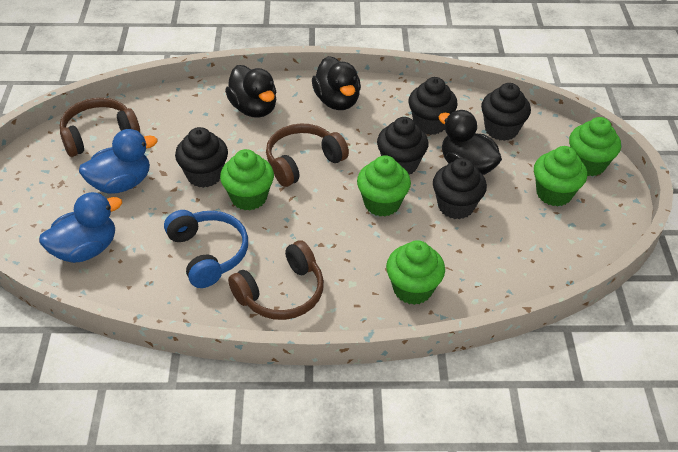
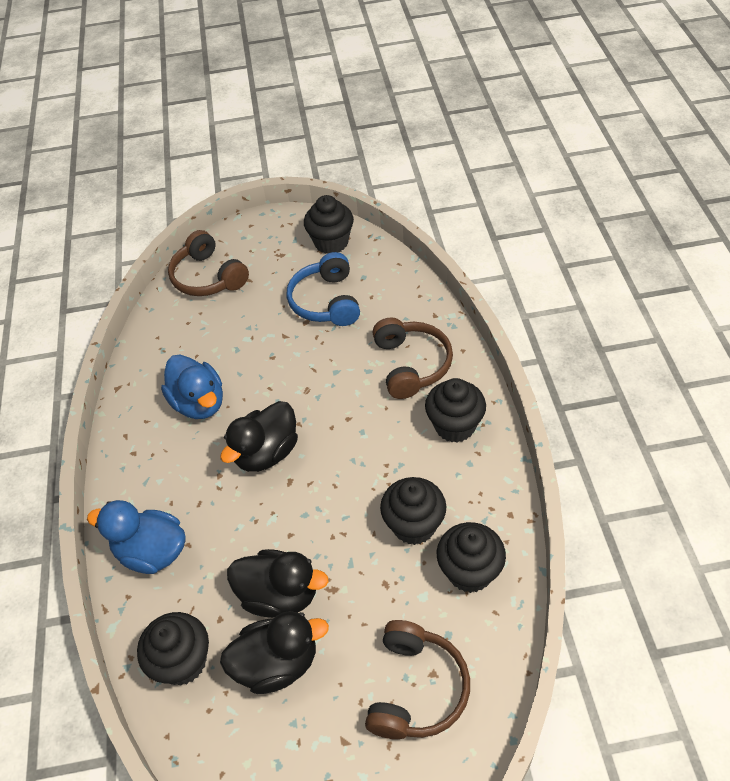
green cupcake: [220,149,274,211] [357,155,411,217] [386,240,445,305] [534,146,587,206] [569,117,621,176] = 5 -> none = 0

